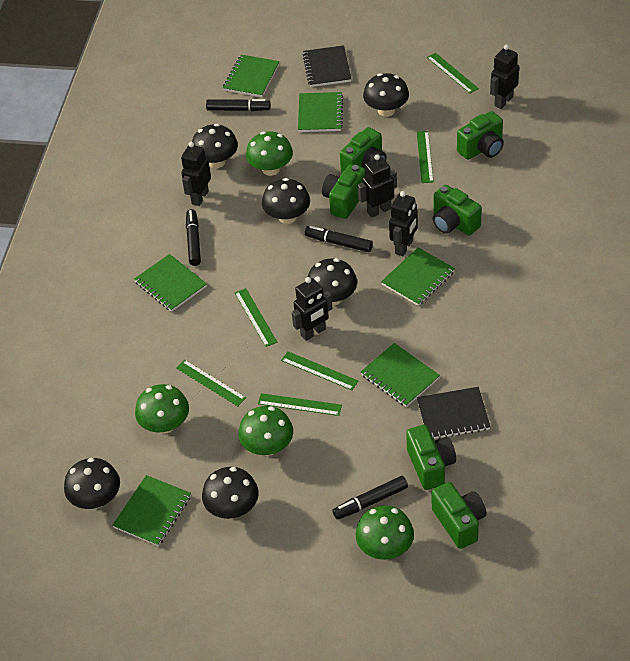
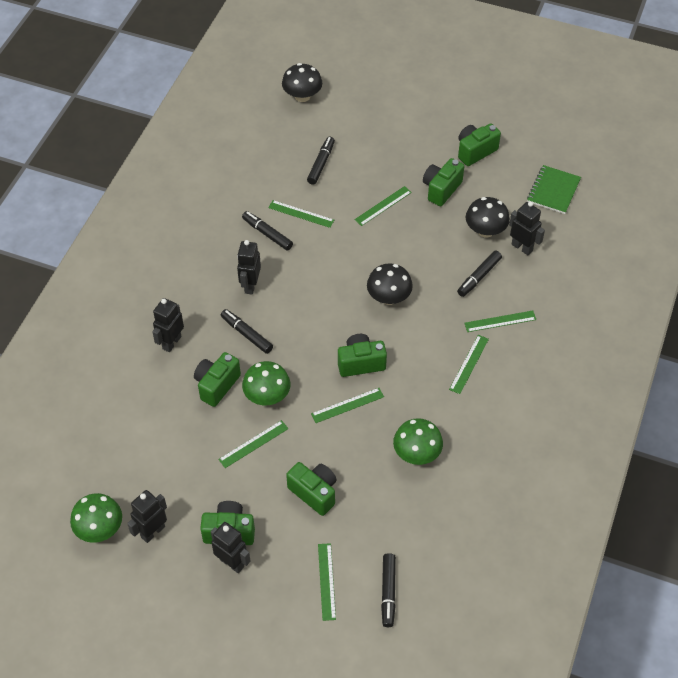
black marker: [186,209,201,266] [206,99,271,111] [305,226,373,252] [332,476,408,520] = 4 -> [221,309,273,354] [242,211,293,251] [307,136,335,185] [381,553,396,627] [457,251,502,297] = 5
black mushroom: [64,458,120,509] [192,124,238,168] [202,467,259,519] [262,178,310,224] [308,258,357,306] [363,73,409,117] = 6 -> [282,63,322,102] [367,263,413,305] [466,197,510,237] = 3
black notebook: [303,45,351,87] [417,387,490,439] = 2 -> none = 0
green mushroom: [135,384,189,433] [238,406,293,456] [246,131,293,176] [355,506,414,560] = 4 -> [70,493,122,543] [242,361,290,405] [393,418,443,465] = 3
green notebook: [112,475,191,546] [134,254,207,312] [223,55,279,97] [298,92,343,132] [361,343,440,407] [381,247,455,306] = 6 -> [527,165,581,214] = 1
green ruler: [176,360,246,406] [235,288,277,347] [258,393,342,416] [281,351,358,390] [417,131,434,183] [427,53,479,93] = 6 -> [218,420,288,468] [268,200,334,228] [311,388,384,423] [318,543,336,621] [355,186,412,226] [449,335,489,394] [464,311,536,332] = 7

